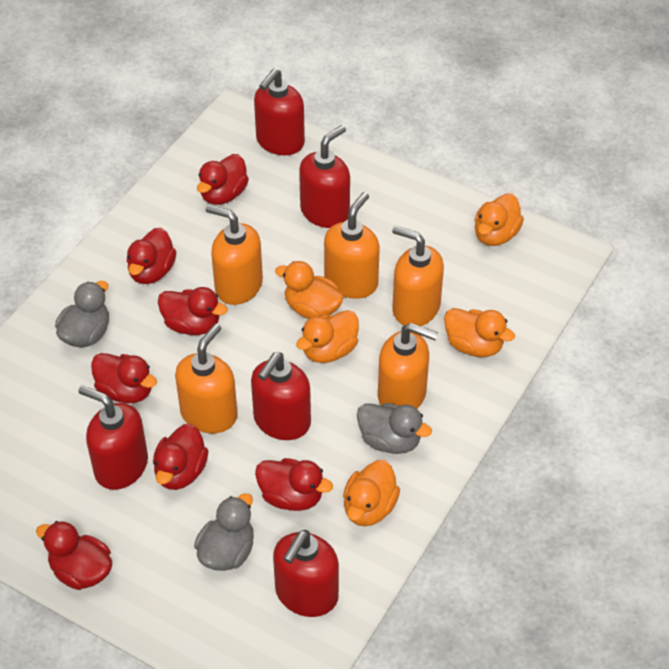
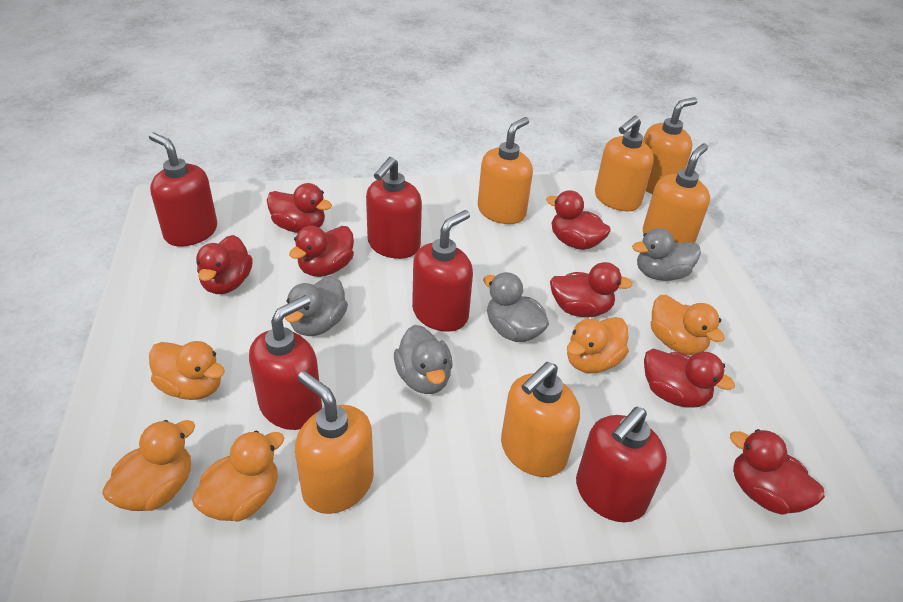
grey duck: [55,281,109,347] [194,493,254,571] [357,403,432,454] = 3 -> [285,276,348,336] [394,325,453,394] [483,272,549,342] [632,228,701,281] = 4
orange soap dispenser: [175,323,238,433] [206,204,263,305] [324,192,380,299] [378,323,438,409] [392,226,444,326] = 5 -> [295,371,374,514] [478,117,533,224] [501,362,580,477] [595,115,654,211] [643,97,698,194] [643,144,710,243] = 6

